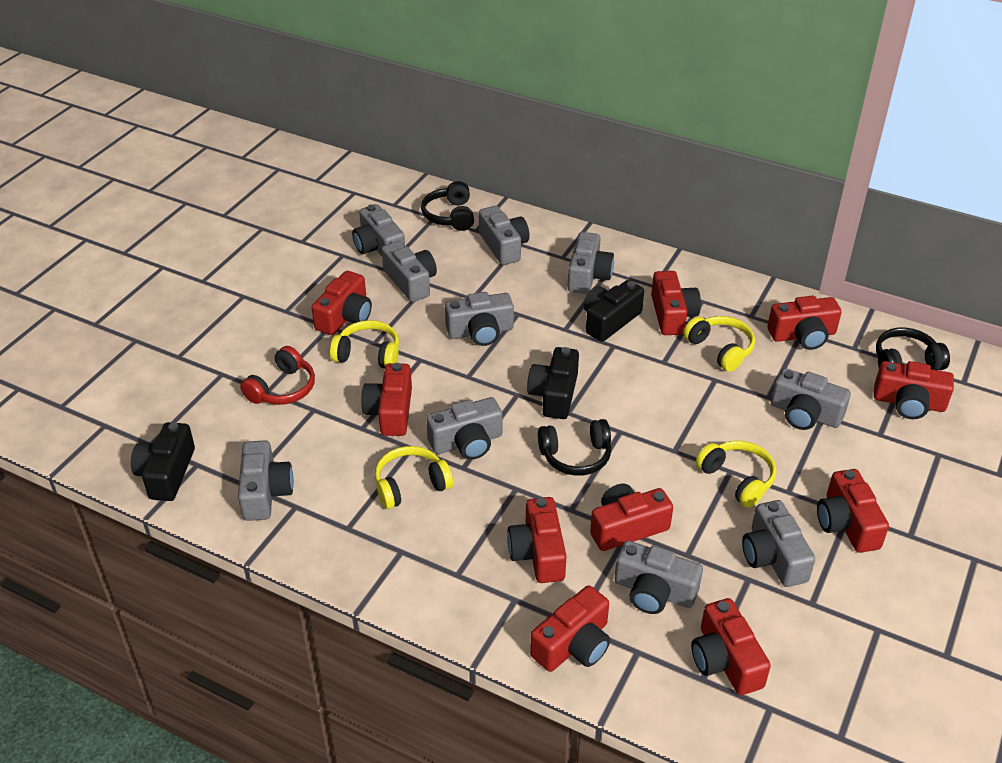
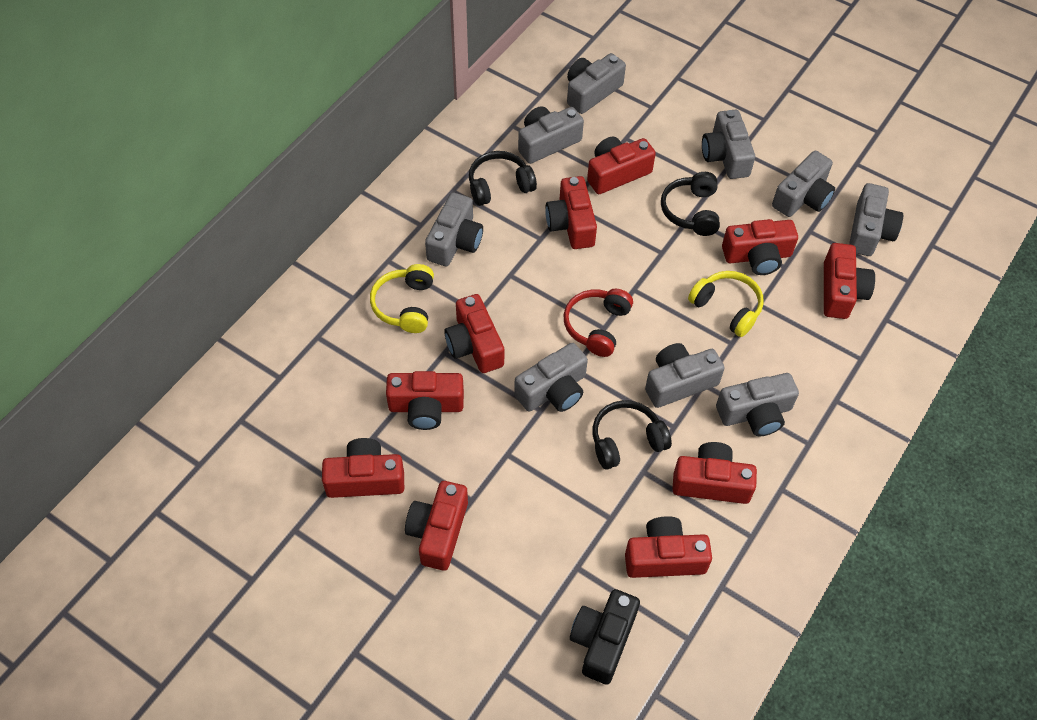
black camera: [131,422,195,501] [527,347,579,419] [584,280,644,342] = 3 -> [570,589,640,685] = 1
grey camera: [238,440,294,521] [352,204,405,256] [381,241,437,302] [426,397,502,460] [445,292,514,346] [479,206,530,265] [568,232,614,294] [614,540,703,614] [742,500,815,587] [771,368,851,430] = 10 -> [425,193,483,266] [514,343,588,412] [518,106,584,164] [567,53,626,114] [645,343,725,408] [702,110,755,179] [716,373,799,436] [772,151,835,217] [849,183,903,256] = 9
yellow headphones: [330,320,399,368] [375,446,453,509] [683,316,755,372] [696,441,776,508] = 4 -> [370,264,434,333] [688,271,764,337] = 2

